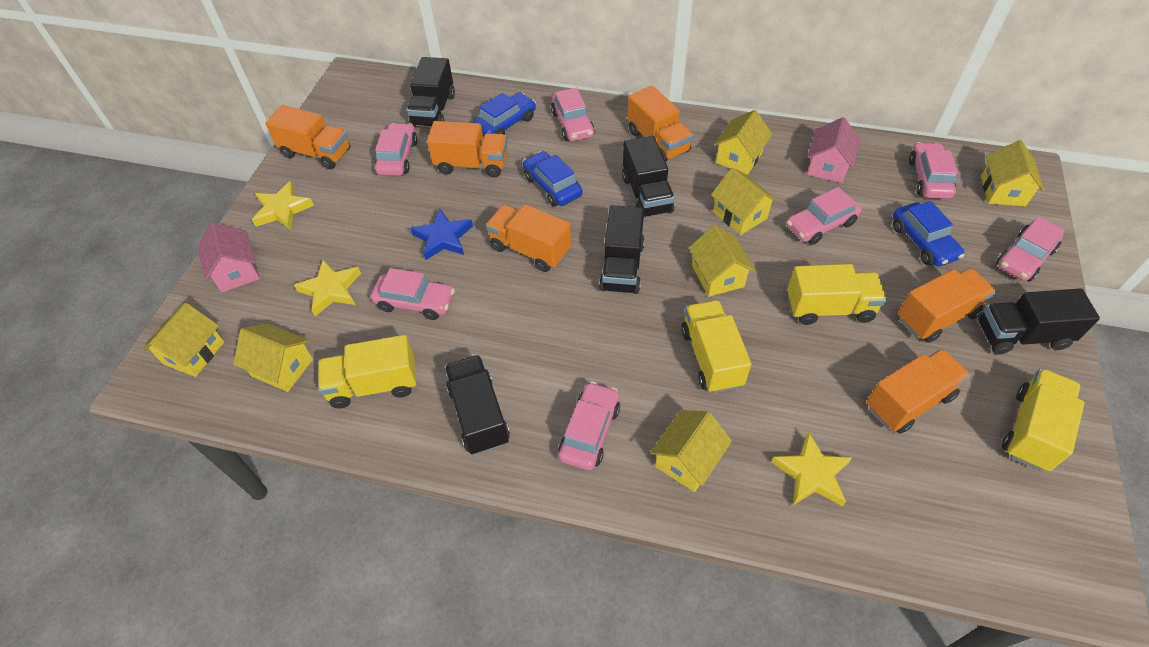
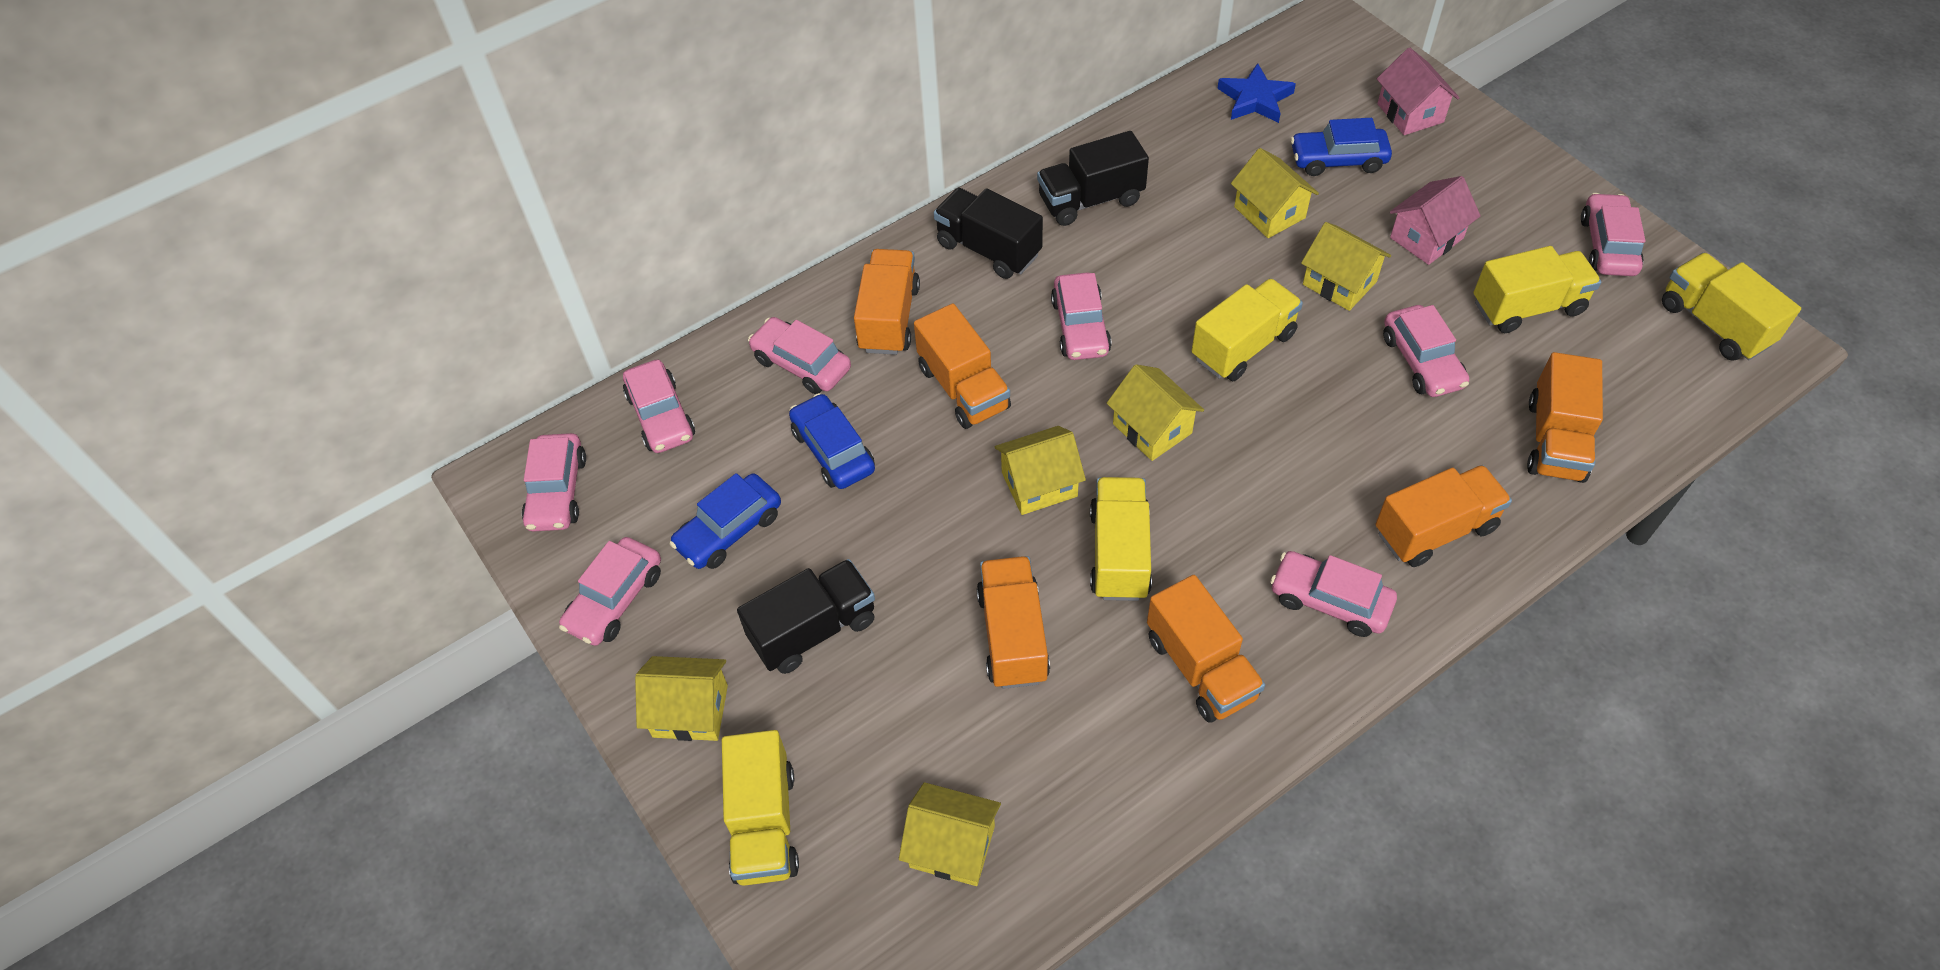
black truck: [407,57,455,127] [445,355,510,455] [599,205,645,294] [622,136,675,218] [978,288,1100,354] = 5 -> [737,559,875,674] [934,188,1043,279] [1037,131,1149,226] = 3
pink car: [371,268,455,320] [375,123,418,176] [551,88,595,141] [558,382,620,470] [787,187,862,245] [909,142,958,199] [996,217,1065,282] = 7 -> [522,433,586,532] [559,537,661,646] [623,360,695,453] [748,317,851,394] [1051,272,1112,360] [1270,551,1397,637] [1383,305,1469,397] [1581,193,1645,276] = 8
yellow house: [142,303,224,377] [234,323,313,392] [650,410,732,492] [689,225,755,297] [711,167,778,235] [714,110,772,175] [981,140,1044,206] = 7 -> [635,656,728,741] [899,782,1001,886] [995,426,1086,515] [1107,364,1204,461] [1231,148,1319,238] [1301,222,1391,311] = 6
yellow star: [252,181,314,230] [294,260,361,316] [771,432,852,506] = 3 -> none = 0
yellow truck: [318,335,417,409] [681,300,752,393] [787,264,887,325] [1002,368,1085,471] = 4 -> [722,730,799,886] [1090,477,1152,601] [1192,278,1303,381] [1473,246,1601,333] [1662,253,1801,361] = 5

